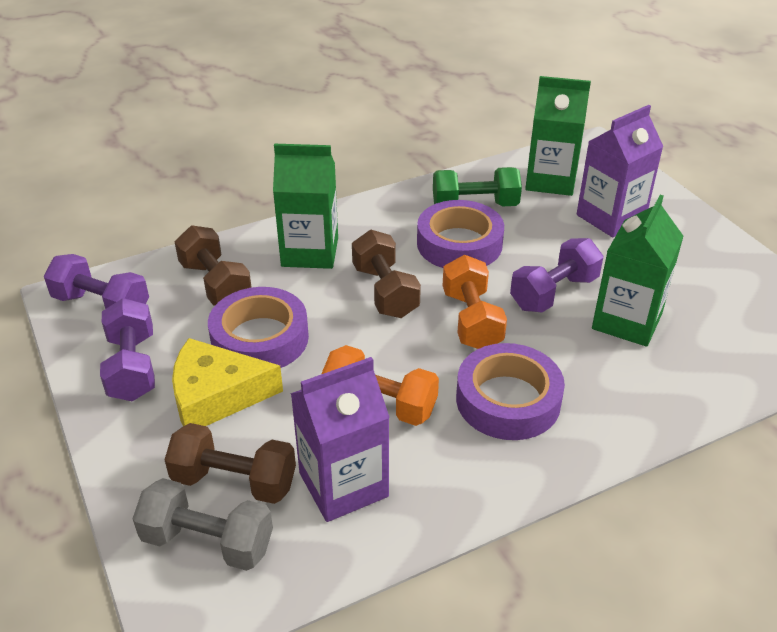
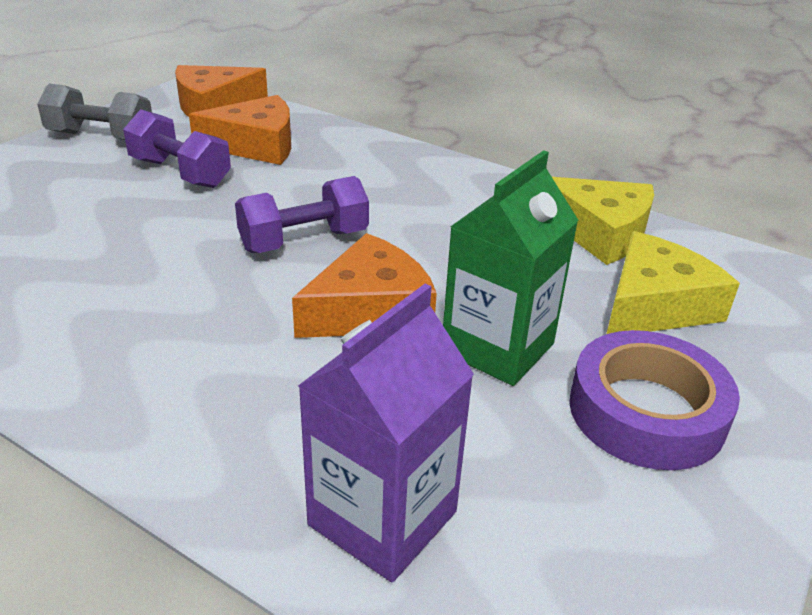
brown dumbbell: [165,423,296,504] [175,225,252,306] [352,230,421,318] = 3 -> none = 0
green carton: [273,144,338,269] [525,76,591,196] [592,195,684,347] = 3 -> [443,150,579,386] = 1
green dumbbell: [433,167,522,206] = 1 -> none = 0
orange cheese: none = 0 -> [175,65,268,117] [189,95,291,165] [292,233,437,338] = 3
orange dumbbell: [322,345,439,426] [442,255,507,349] = 2 -> none = 0
purple carton: [290,357,390,522] [577,105,663,237] = 2 -> [298,284,474,582] = 1
purple dumbbell: [44,254,149,309] [100,298,155,401] [510,238,604,312] = 3 -> [123,109,231,188] [235,176,369,253] = 2
purple tape: [208,287,309,368] [417,200,504,268] [456,343,565,440] = 3 -> [569,330,740,470] = 1
yellow cheese: [172,338,283,426] = 1 -> [552,177,654,265] [607,231,740,334] = 2

